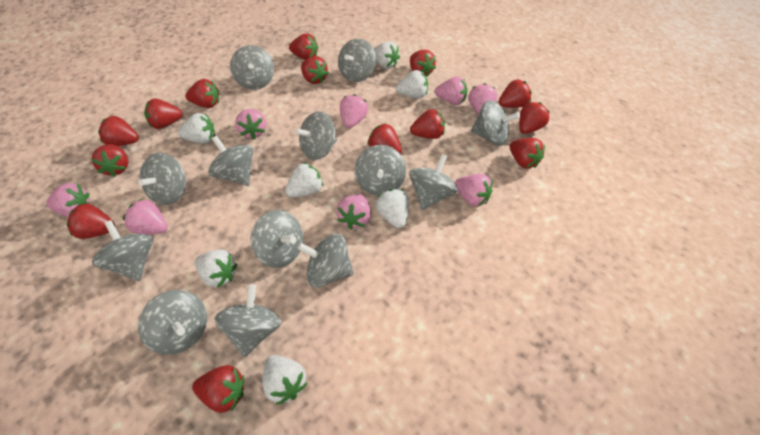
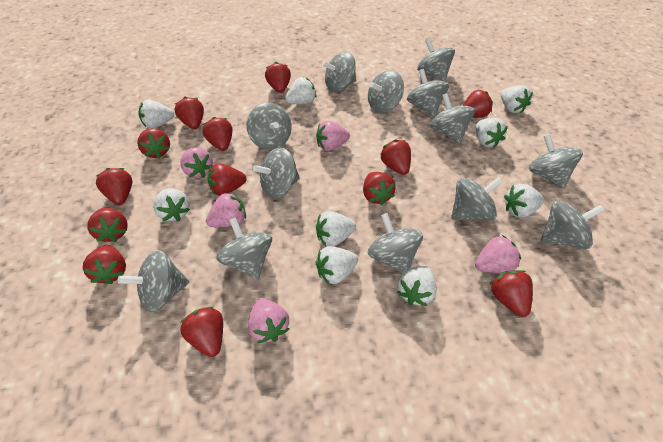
pink strawberry: [46,183,89,217] [123,199,168,234] [235,109,266,139] [336,194,371,230] [340,94,368,128] [435,76,468,105] [455,174,493,207] [469,83,497,115] = 8 -> [180,147,213,178] [206,192,246,227] [248,298,289,343] [316,121,350,151] [475,235,521,273] = 5
red strawberry: [67,203,115,239] [91,144,128,177] [98,116,139,146] [144,99,183,129] [185,79,219,108] [192,365,244,413] [289,33,318,60] [301,56,329,84] [367,123,402,154] [410,50,436,77] [410,109,445,139] [499,80,532,108] [510,138,545,168] [519,102,550,134] = 14 -> [83,245,126,284] [87,207,128,242] [96,168,132,205] [137,128,170,158] [175,97,204,129] [180,306,223,357] [203,117,232,151] [207,163,246,196] [265,62,291,93] [363,172,396,205] [380,139,411,175] [462,90,493,118] [489,270,533,317] = 13
white strawberry: [178,113,215,143] [195,250,238,288] [263,355,307,405] [285,162,323,197] [374,41,400,69] [376,189,409,228] [396,70,428,98] = 7 -> [138,100,174,129] [153,189,190,222] [285,77,316,104] [315,246,358,285] [316,211,356,247] [397,265,437,306] [476,118,508,148] [501,85,533,113] [504,184,544,218] = 9

